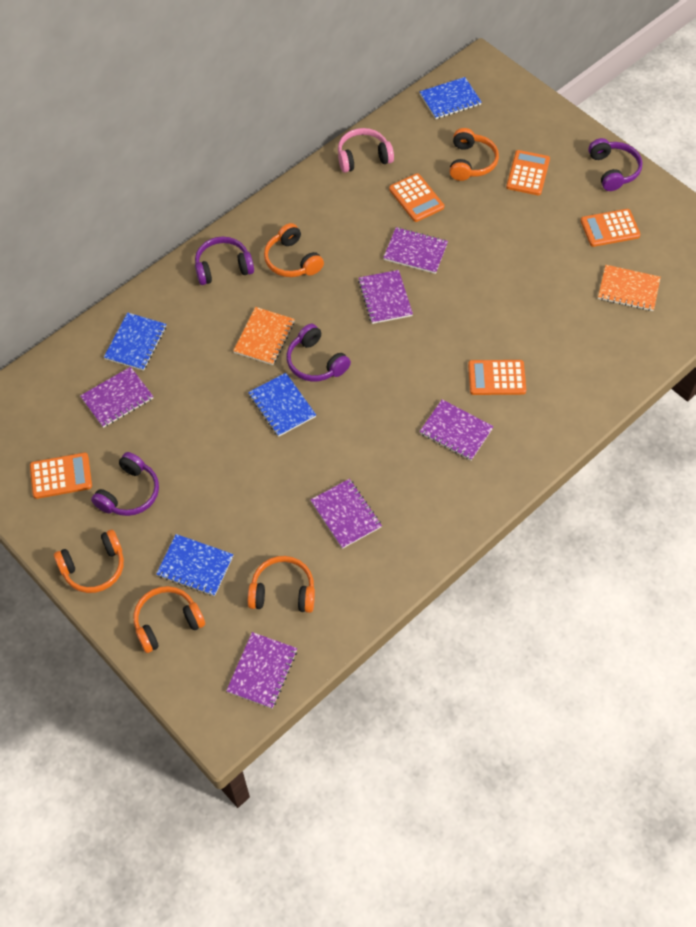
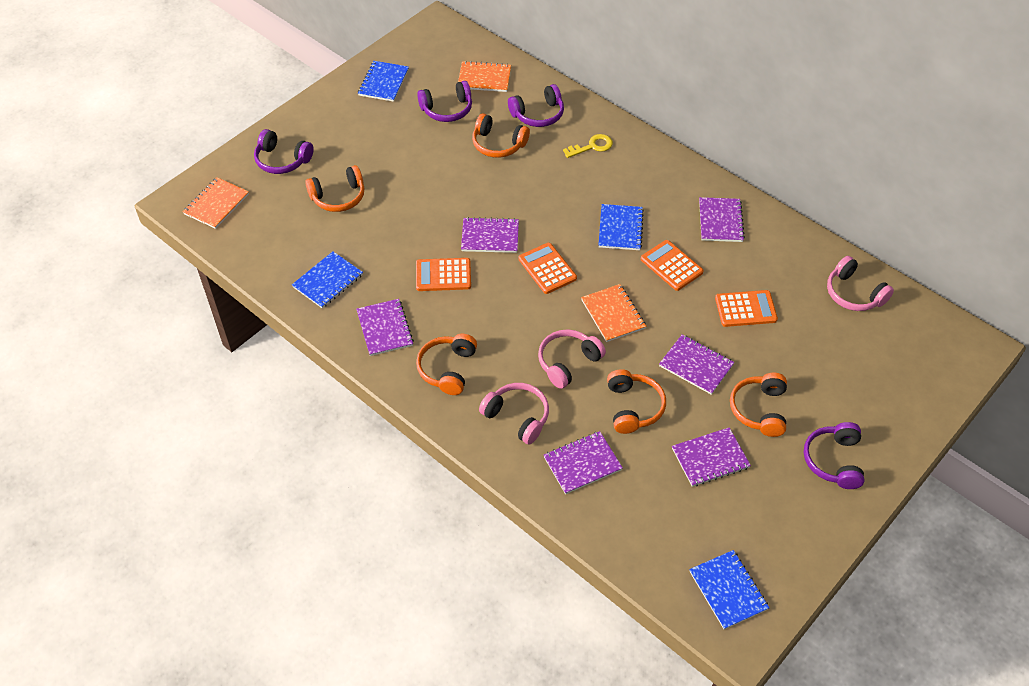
orange calculator: [30,453,92,499] [389,173,444,222] [468,360,526,395] [506,150,550,195] [581,209,641,247] = 5 -> [416,258,471,291] [519,243,577,294] [641,240,704,291] [715,290,778,327] = 4
orange notebook: [233,307,295,365] [598,265,661,311] = 2 -> [182,177,249,229] [458,61,511,92] [581,284,646,342] = 3
pink headphones: [338,128,394,173] = 1 -> [479,383,549,444] [538,330,606,389] [827,256,894,311] = 3
yellow key: none = 0 -> [563,134,613,158] = 1

